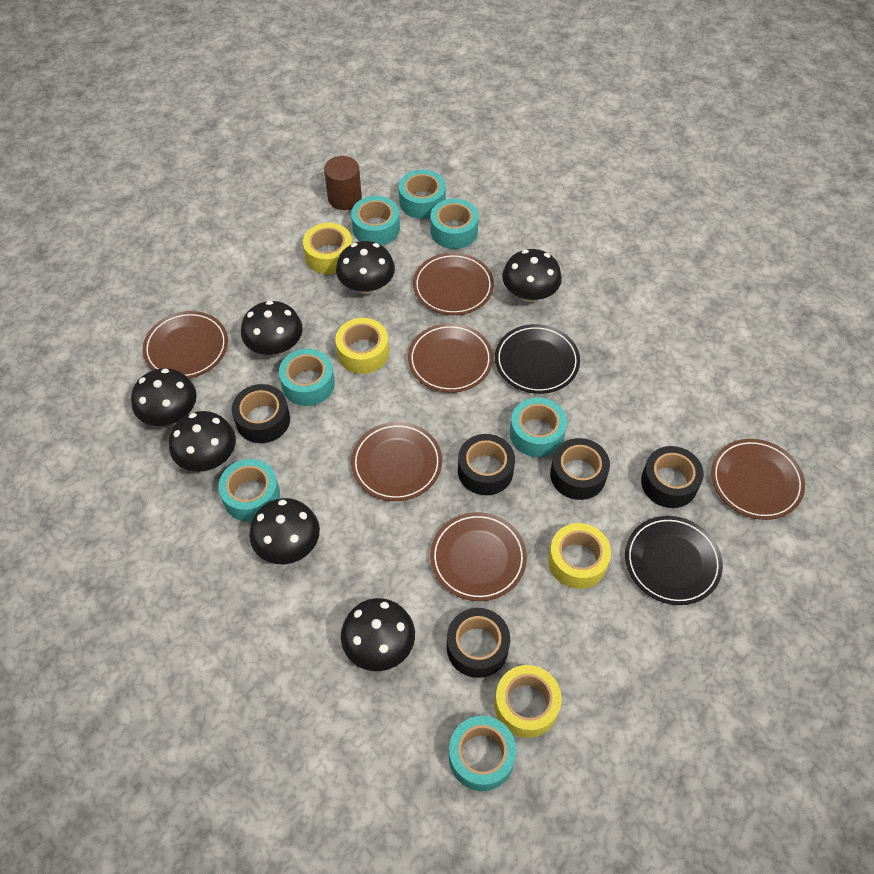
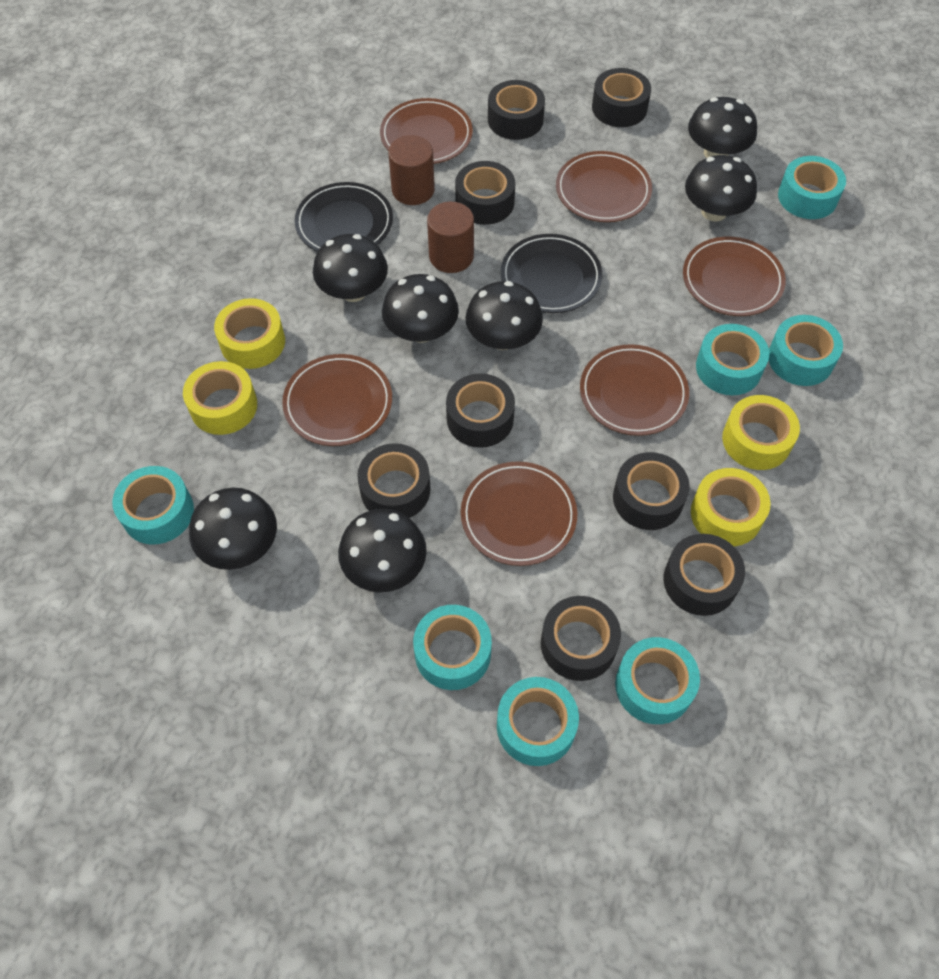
black tape: [232,384,290,443] [447,608,510,678] [458,434,515,495] [550,438,610,500] [641,446,704,508] = 5 -> [357,443,430,518] [446,373,515,448] [455,161,515,225] [488,80,545,140] [541,596,621,681] [592,68,651,127] [613,452,690,530] [664,534,745,616] = 8
brown cylinder: [324,156,362,210] = 1 -> [388,135,435,205] [427,202,474,273] = 2

